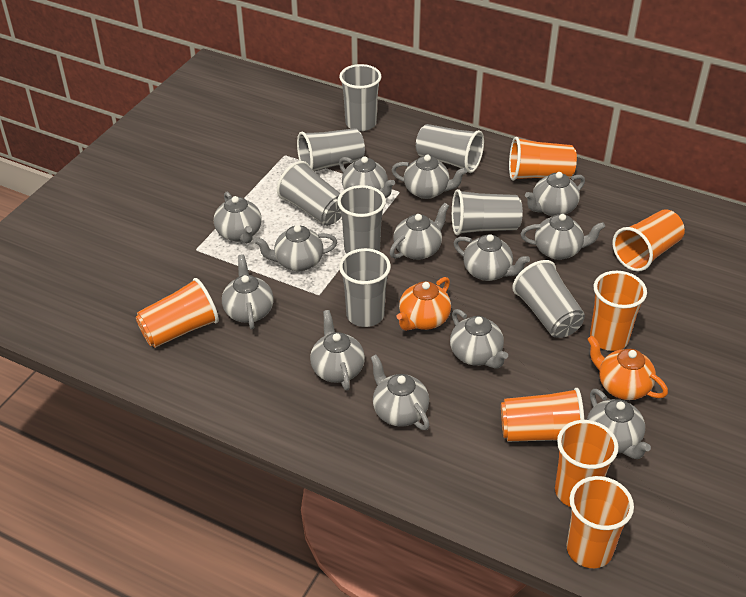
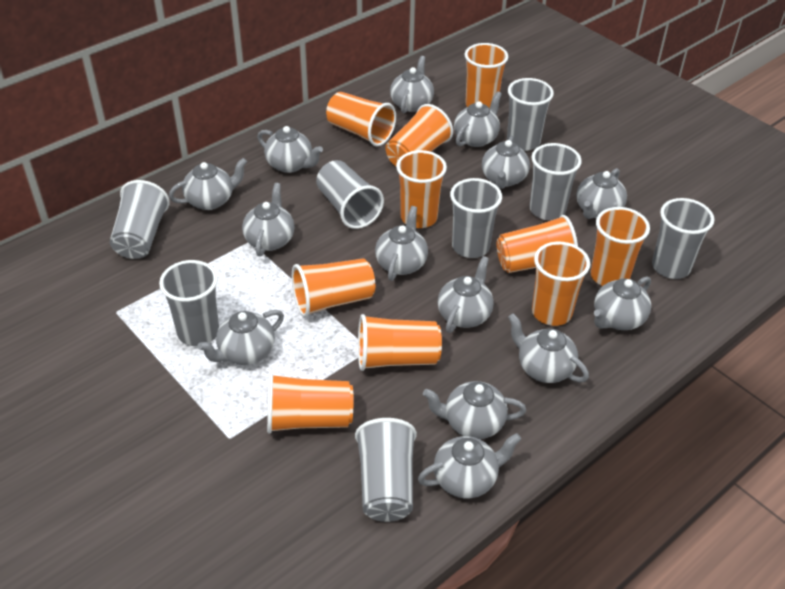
grey teapot: [214,192,262,243] [222,254,273,329] [254,225,337,271] [310,310,365,391] [339,156,395,198] [371,355,430,430] [390,203,449,260] [392,155,467,199] [450,309,508,369] [454,234,530,281] [521,214,605,260] [525,172,585,216] [587,389,651,459] = 13 -> [169,158,247,210] [197,310,284,365] [242,183,295,257] [257,126,323,173] [375,206,428,281] [390,56,434,113] [418,433,521,498] [423,381,526,439] [438,256,493,333] [454,91,502,147] [482,136,530,189] [508,313,589,383] [576,168,627,219] [594,276,651,330] = 14
orange cup: [136,278,219,348] [501,388,584,442] [509,137,577,181] [555,420,619,507] [566,476,634,568] [590,271,647,351] [612,209,685,272] = 7 -> [267,373,354,434] [292,258,375,317] [326,92,396,146] [358,314,442,371] [385,104,453,166] [396,150,447,228] [465,43,508,108] [497,215,578,273] [532,242,590,326] [591,207,650,286] = 10
orange teapot: [397,277,451,331] [587,336,668,400] = 2 -> none = 0

